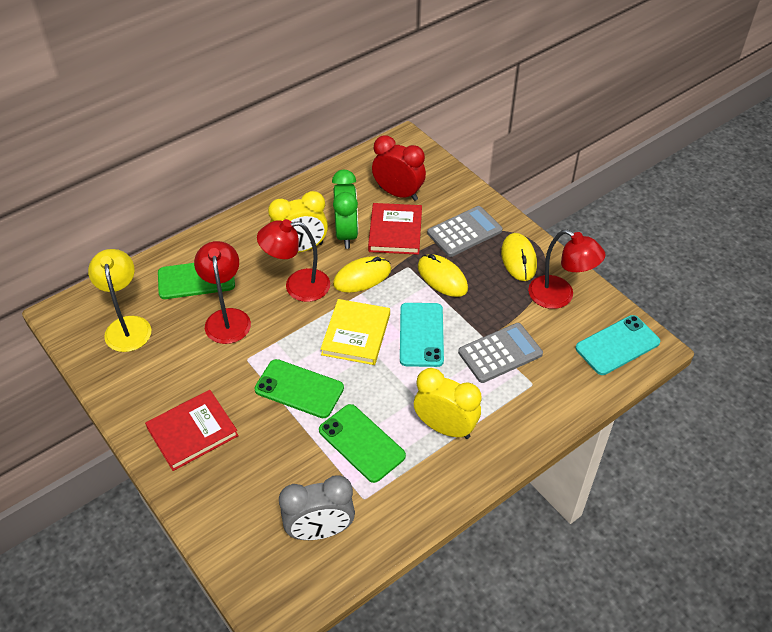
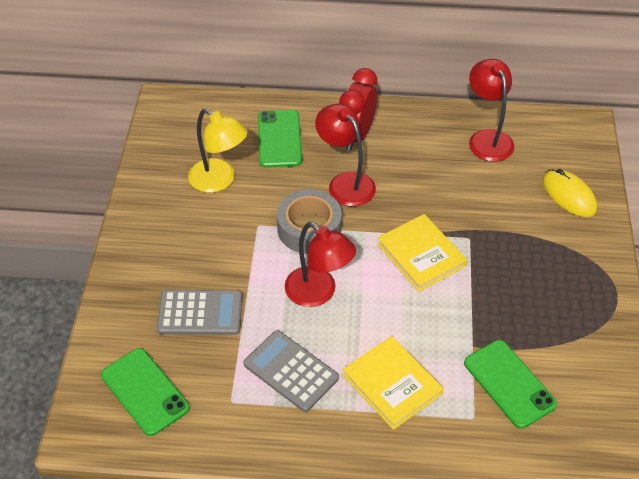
green clock: [332,170,358,249] = 1 -> none = 0
grey clock: [279,475,355,540] = 1 -> none = 0
grey tape: none = 0 -> [277,189,342,254] = 1
red book: [145,390,239,471] [368,203,422,255] = 2 -> none = 0
turquoise phone: [400,303,444,367] [576,315,660,375] = 2 -> none = 0
yellow book: [321,299,390,365] = 1 -> [343,336,443,430] [377,214,467,292] = 2
yellow clock: [268,191,328,253] [414,368,481,439] = 2 -> none = 0
yellow mouse: [333,256,391,293] [418,254,468,297] [501,233,537,281] = 3 -> [542,169,597,217] = 1

